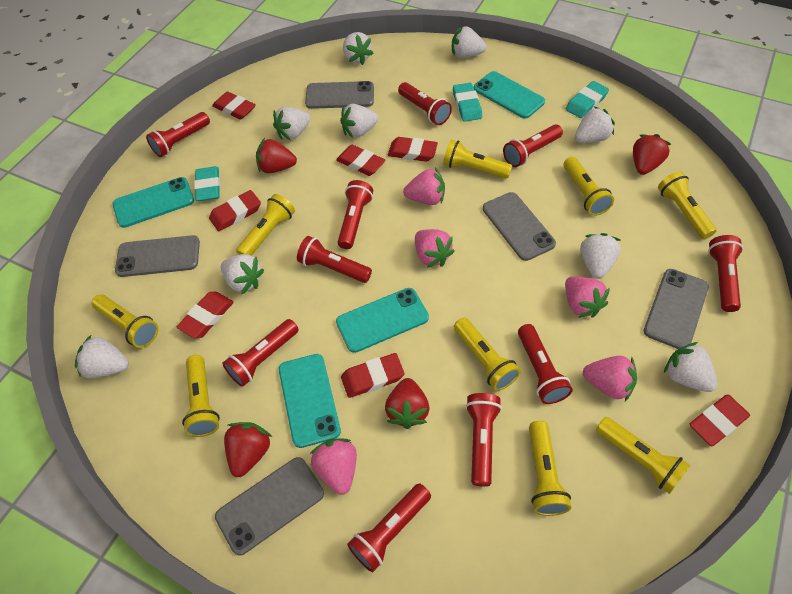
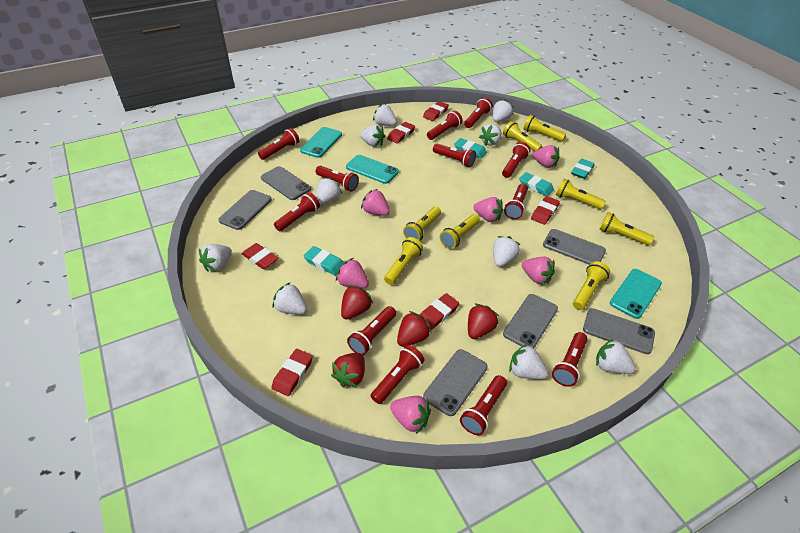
grey phone: [115,235,200,277] [215,457,324,555] [305,81,374,109] [483,192,556,261] [644,269,709,349] = 5 -> [218,190,272,230] [261,166,311,200] [423,349,488,416] [503,294,558,348] [543,229,606,265] [583,308,655,354] = 6
pink strawberry: [310,438,357,495] [403,168,445,205] [415,229,455,268] [565,276,610,318] [583,356,637,401] = 5 -> [336,258,369,289] [361,189,390,216] [390,396,431,434] [474,197,503,222] [522,257,555,285] [533,145,559,168] = 6
red eraser: [177,292,234,338] [209,190,261,232] [212,92,256,120] [336,145,386,176] [341,353,405,398] [388,137,438,162] [690,394,750,446] = 7 -> [242,243,279,269] [271,349,313,396] [387,122,415,144] [420,293,459,330] [423,101,449,121] [531,196,560,225] = 6
red flashlight: [146,112,210,157] [222,319,299,387] [297,236,372,283] [338,180,373,249] [347,483,431,572] [398,82,452,125] [466,393,502,487] [503,124,563,167] [518,324,573,404] [708,235,743,312] = 10 -> [258,128,299,160] [274,192,320,231] [316,166,359,192] [347,306,396,355] [371,345,425,404] [427,111,463,140] [433,144,476,167] [460,375,507,435] [464,97,493,128] [502,142,531,178] [504,184,528,219] [552,332,588,387] = 12
turquoise eraser: [194,166,220,201] [453,83,482,122] [565,81,609,118] = 3 -> [303,246,343,275] [454,138,487,159] [519,172,554,196] [571,159,595,179] = 4
turquoise phone: [113,177,194,228] [279,354,341,448] [336,288,429,353] [474,71,545,119] = 4 -> [300,127,342,158] [346,155,399,184] [610,269,662,319] = 3
white strawberry: [75,334,129,378] [221,254,264,295] [273,107,310,140] [340,104,378,138] [343,32,373,65] [452,26,487,58] [575,106,615,143] [580,233,621,279] [664,342,717,392] = 9 -> [199,244,232,271] [273,282,307,314] [316,177,342,205] [360,125,385,147] [373,104,397,126] [479,124,502,146] [493,99,514,122] [493,236,521,267] [509,344,548,379] [596,339,635,374] = 10
yellow flashlight: [92,294,158,348] [182,355,220,437] [236,194,295,256] [443,140,512,178] [454,318,520,391] [529,421,571,516] [564,157,614,216] [596,417,691,494] [658,171,716,239] = 9 -> [384,237,423,285] [403,207,441,241] [440,214,480,249] [503,121,542,152] [523,115,566,142] [556,179,606,210] [573,261,610,310] [599,212,654,245] = 8

